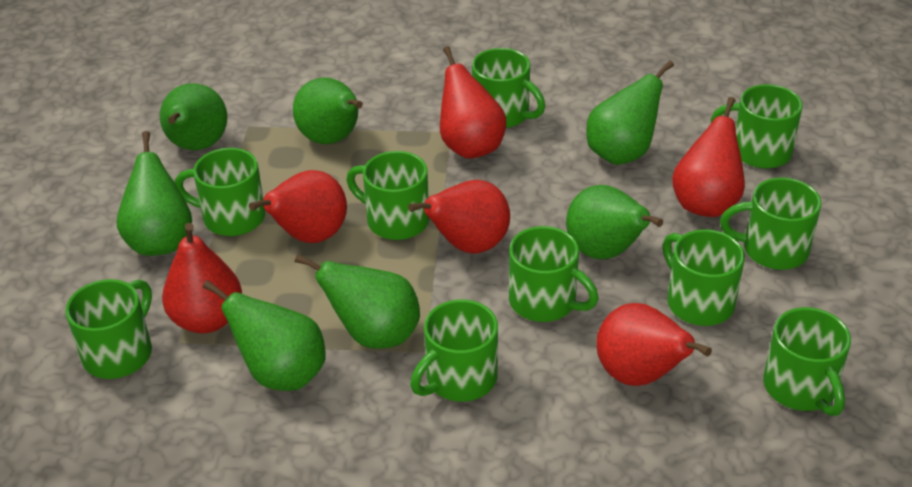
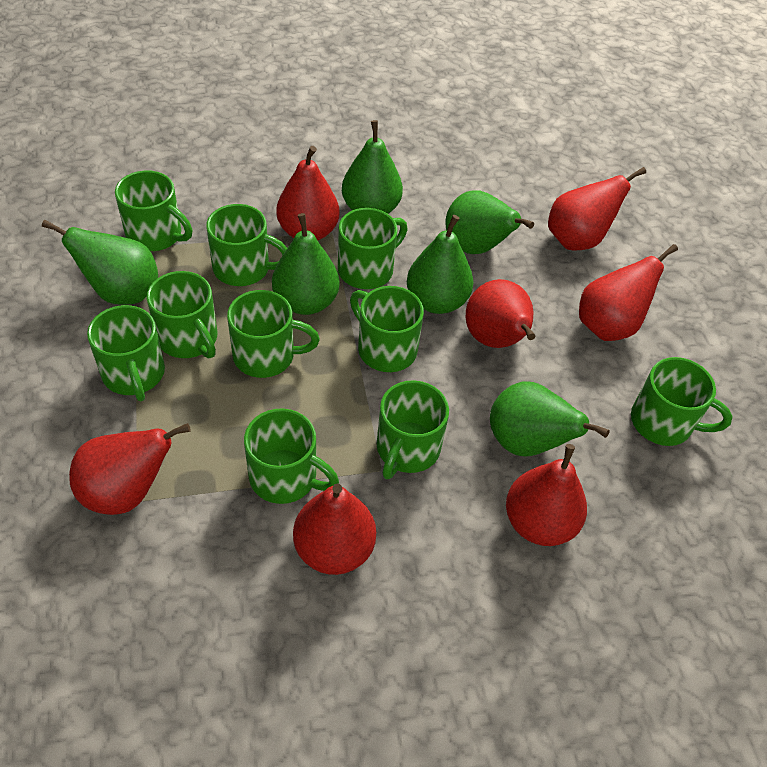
green pear: [116,131,192,256] [160,83,227,150] [203,280,326,391] [293,77,363,144] [294,254,420,348] [566,185,663,259] [586,60,674,165] = 7 -> [42,220,158,305] [272,213,340,315] [342,120,403,214] [407,215,473,314] [445,190,534,254] [490,381,610,457] = 6
red pear: [162,223,242,333] [249,170,347,243] [408,180,510,254] [440,46,506,159] [596,303,712,386] [672,97,745,217] = 6 -> [69,423,191,515] [276,146,339,241] [293,484,376,575] [466,279,535,348] [506,444,587,546] [548,167,646,250] [579,244,678,341] = 7

